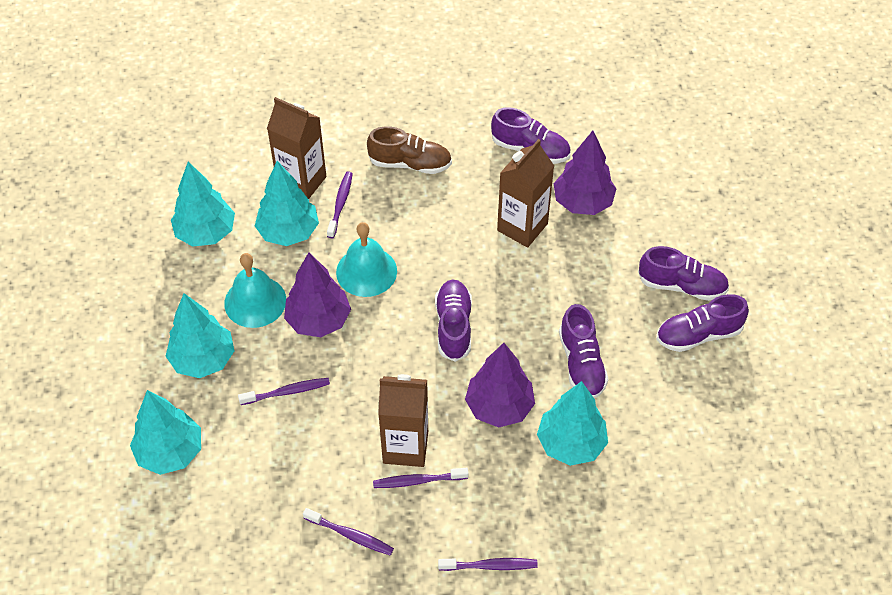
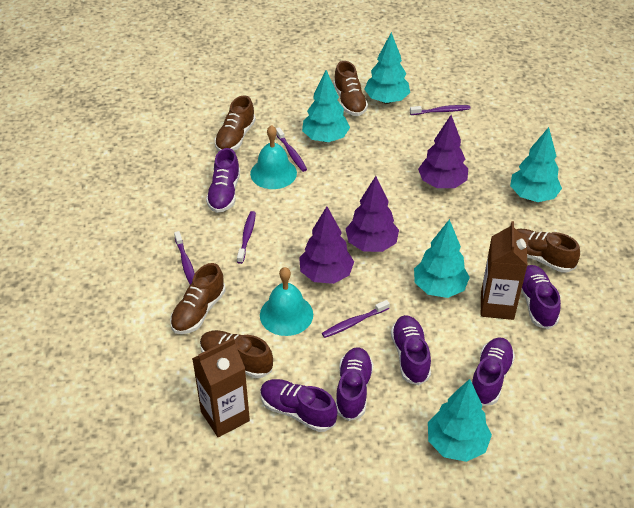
brown carton: [267,97,326,199] [378,374,428,467] [497,139,554,248] = 3 -> [192,338,250,437] [481,221,527,320] = 2
brown shoe: [367,126,452,174] = 1 -> [170,263,226,334] [200,330,273,378] [215,96,256,151] [333,61,368,116] [516,229,580,273] = 5
purple shoe: [435,280,472,362] [491,107,571,164] [559,304,608,398] [638,246,729,301] [656,294,749,352] = 5 -> [206,148,240,213] [260,379,338,432] [336,347,373,421] [391,315,431,385] [472,337,515,406] [521,265,561,329] = 6

